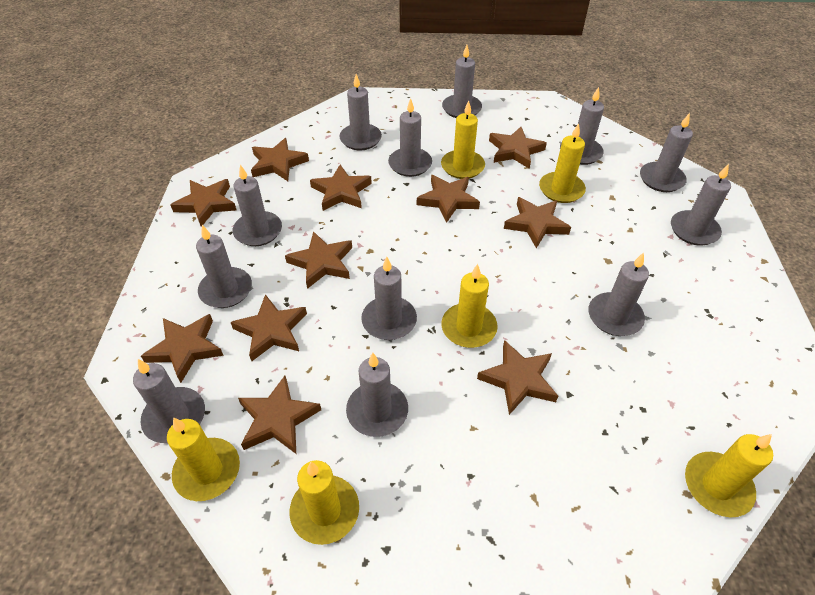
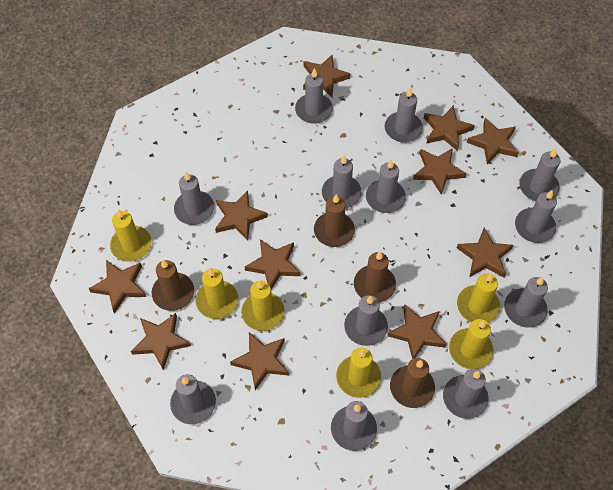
brown candle: none = 0 -> [152,260,194,311] [314,194,355,247] [354,252,396,302] [390,358,435,408] = 4

